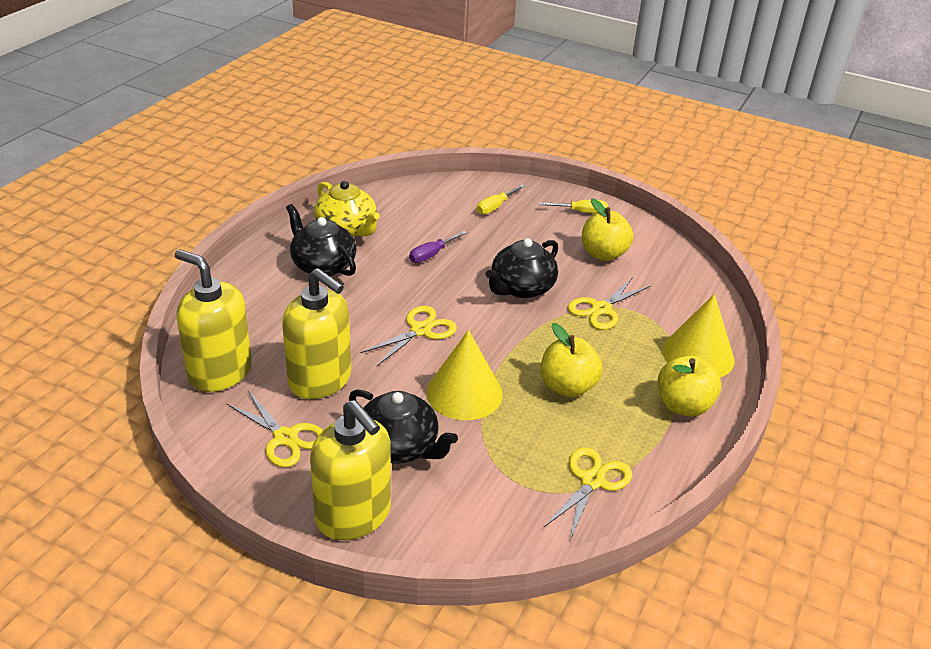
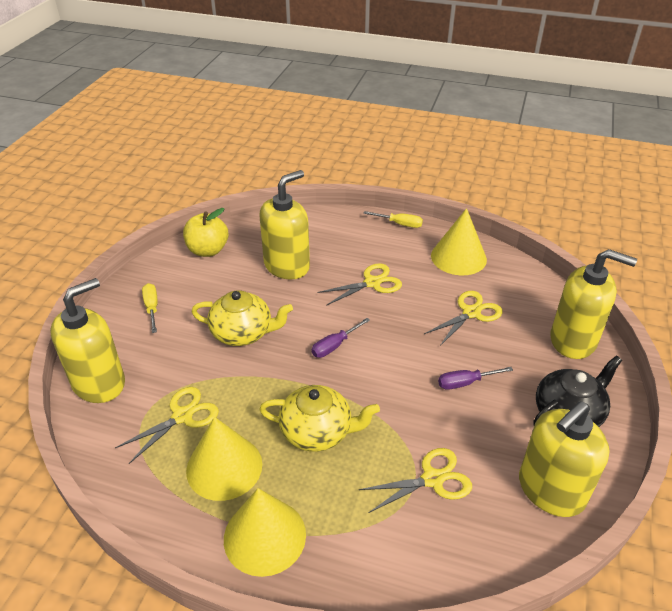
black teapot: [286,204,356,276] [349,390,458,464] [485,238,558,298] = 3 -> [533,356,622,427] = 1
purple screwdriver: [409,231,467,263] = 1 -> [312,318,370,358] [438,367,513,390] = 2
yellow apple: [541,323,603,397] [582,198,633,261] [658,356,721,417] = 3 -> [183,208,228,257] = 1
yellow cone: [426,330,503,420] [662,294,735,377] = 2 -> [186,417,262,501] [224,488,306,577] [431,208,487,275] = 3
yellow soap dispenser: [175,249,252,392] [282,268,351,399] [310,400,391,540] = 3 -> [50,278,125,403] [259,170,310,280] [519,401,609,517] [550,249,637,359] = 4
yellow teapot: [314,181,380,237] = 1 -> [192,291,293,346] [259,385,380,452] = 2

